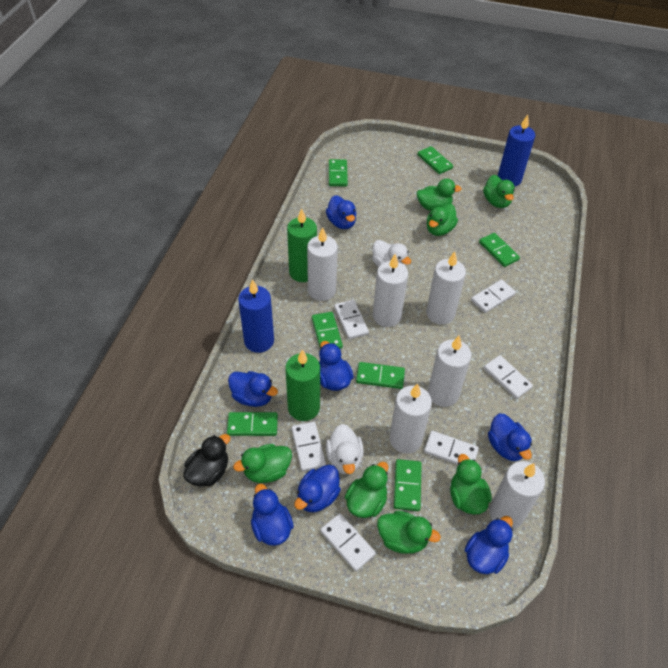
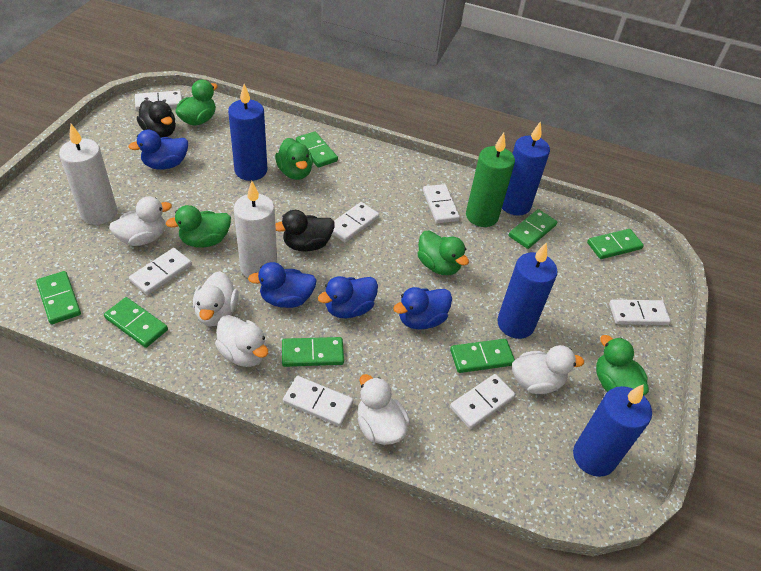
black duck: [183,434,230,486] = 1 -> [137,100,176,138] [275,210,335,252] = 2
blue candle: [238,279,274,353] [498,115,535,187] = 2 -> [228,84,267,181] [497,243,558,339] [502,121,550,216] [573,384,652,477] = 4
blue duck: [228,371,278,407] [251,484,294,546] [295,465,341,512] [319,341,353,391] [326,195,357,229] [465,516,513,574] [488,414,532,461] = 7 -> [129,130,188,170] [248,262,317,308] [318,276,378,318] [393,287,452,330] = 4
green candle: [285,349,320,421] [287,208,317,282] = 2 -> [466,133,515,227] = 1
green duck: [233,444,292,483] [345,462,388,518] [377,511,441,554] [416,178,462,211] [427,203,458,236] [450,454,492,515] [483,175,515,208] = 7 -> [166,205,231,248] [175,80,218,126] [275,138,313,180] [418,231,469,275] [596,335,649,396] = 5
white candle: [307,227,338,301] [373,254,408,327] [389,383,432,454] [426,251,466,325] [428,335,472,407] [489,461,545,529] = 6 -> [59,124,117,225] [234,181,277,278] = 2
white domino: [291,421,326,472] [320,513,376,571] [334,300,369,339] [424,431,479,465] [471,280,516,313] [484,355,533,399] = 6 -> [129,248,192,295] [135,91,182,111] [283,376,353,426] [332,202,379,242] [423,184,460,223] [450,374,516,429] [609,299,671,325] = 7
white duck: [326,424,364,474] [372,240,411,267] = 2 -> [109,197,172,246] [193,271,239,326] [215,315,268,367] [357,374,410,445] [512,345,584,394] = 5

